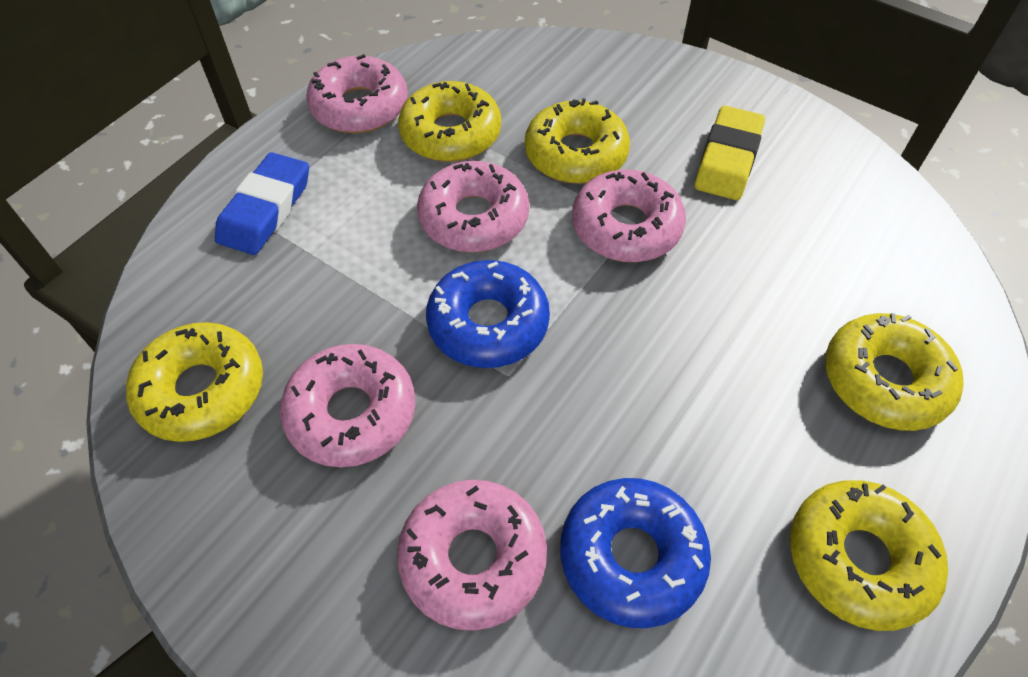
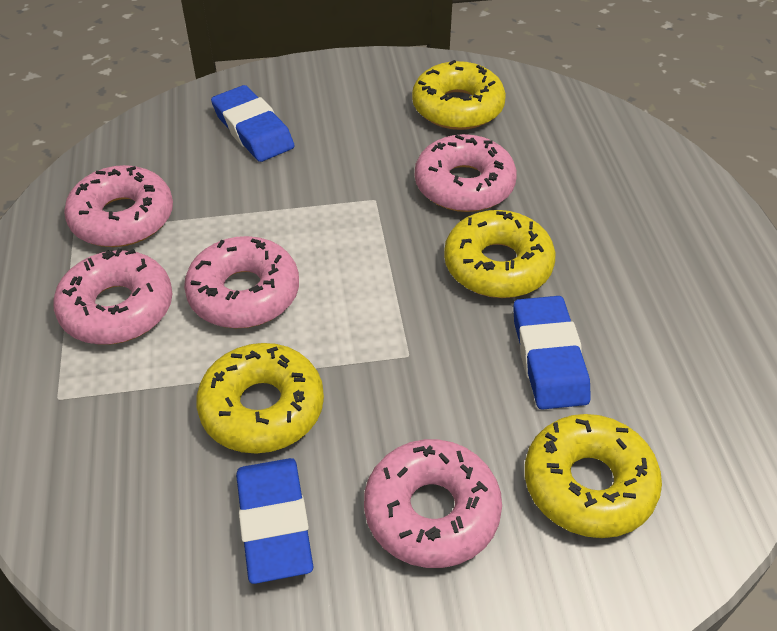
blue donut: [426,260,550,368] [560,478,711,628] = 2 -> none = 0
blue eraser: [215,152,309,255] = 1 -> [211,85,295,162] [236,458,313,584] [513,296,591,410] = 3
yellow donut: [126,322,263,442] [398,81,501,162] [525,98,630,184] [790,480,948,631] [825,313,964,431] = 5 -> [196,343,324,454] [412,60,506,130] [444,210,555,298] [525,414,662,538] = 4
yellow eraser: [695,106,765,200] = 1 -> none = 0

